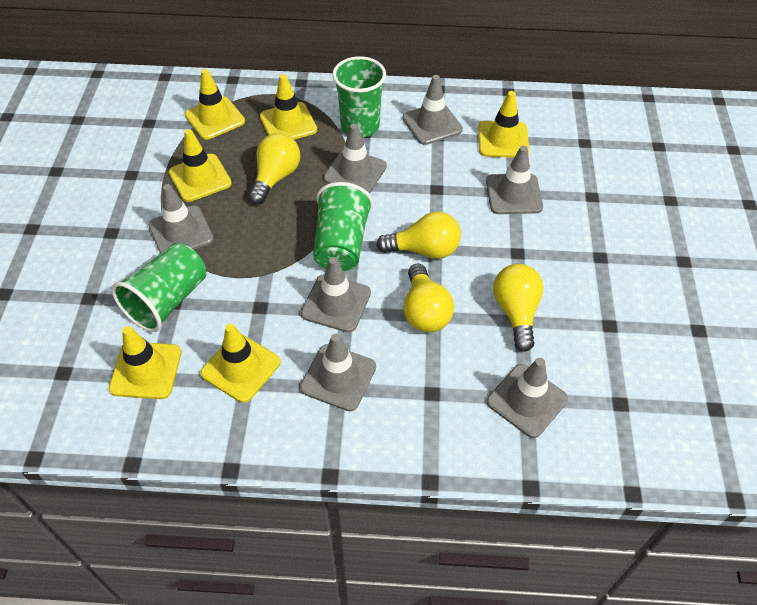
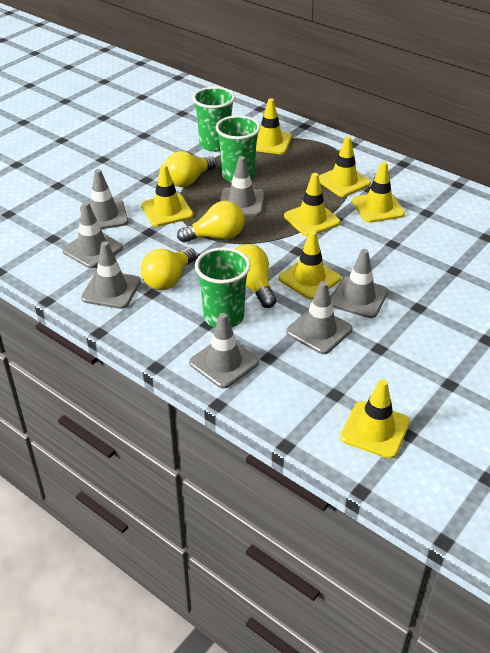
yellow traffic cone: [109,326,181,399] [169,129,232,202] [185,69,245,140] [201,324,280,403] [260,74,317,139] [478,91,529,158] = 6 -> [141,164,193,227] [256,98,292,154] [279,230,341,299] [284,173,340,236] [319,136,371,197] [340,379,410,459] [352,161,405,223] = 7

